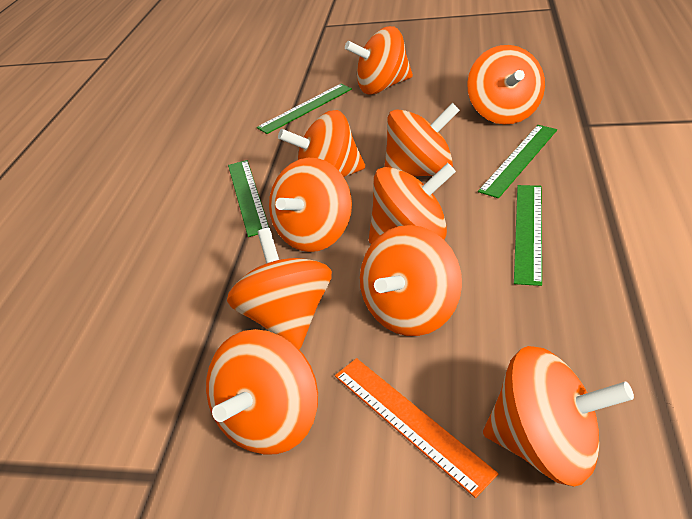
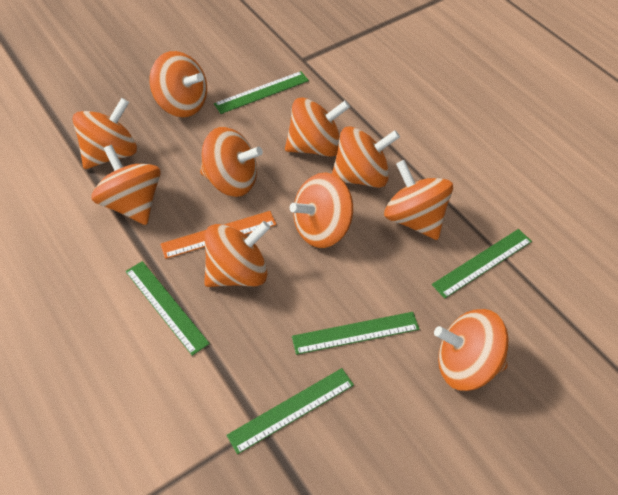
green ruler: [228,160,269,237] [257,84,352,134] [478,125,557,198] [514,185,542,286] = 4 -> [125,261,210,356] [214,71,309,114] [226,368,354,454] [292,312,419,355] [432,229,532,298] = 5

